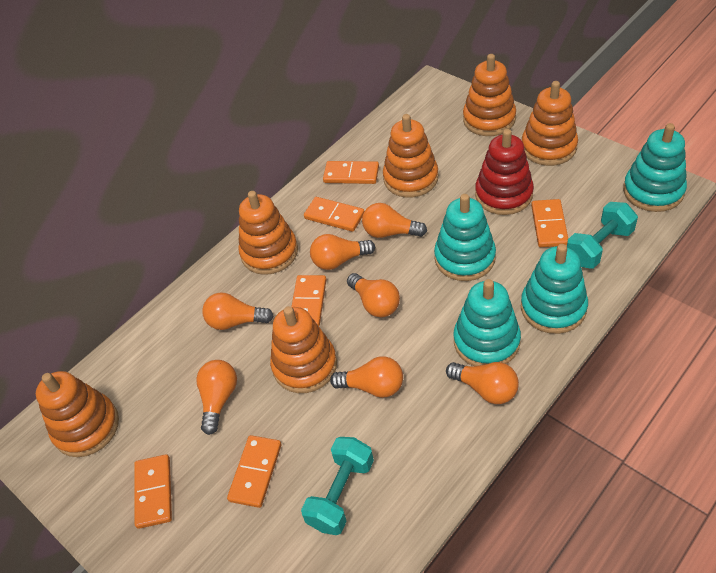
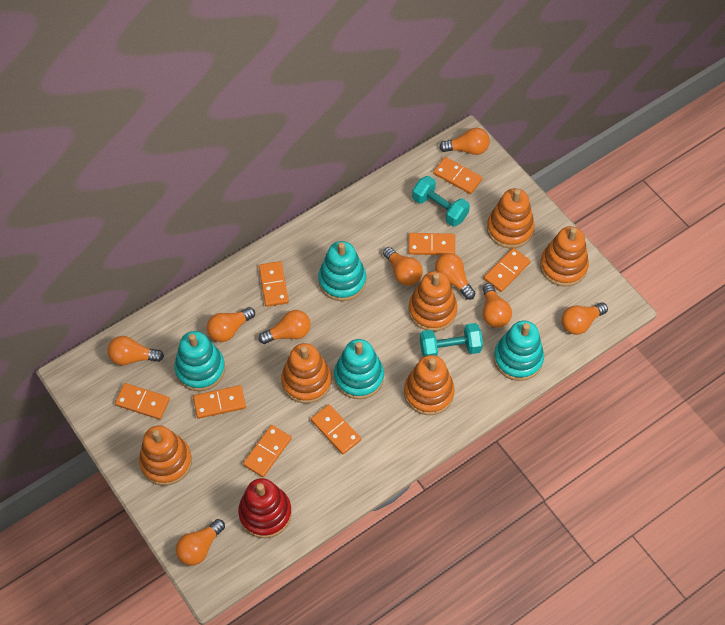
orange domino: [134,454,172,529] [227,435,282,508] [291,275,326,326] [304,197,364,232] [323,161,379,184] [531,199,568,247] = 6 -> [115,383,170,420] [193,385,246,419] [243,425,292,477] [259,261,289,307] [311,404,361,455] [408,233,455,255] [433,157,482,194] [484,248,531,292] = 8
orange light bulb: [196,360,237,435] [202,293,274,330] [310,234,375,270] [330,356,403,398] [347,273,400,317] [362,203,427,238] [446,362,519,404] = 7 -> [108,336,164,366] [176,519,225,566] [207,307,255,342] [259,310,311,344] [383,247,423,286] [435,253,475,300] [439,128,490,155] [482,283,512,328] [562,302,608,335] = 9

